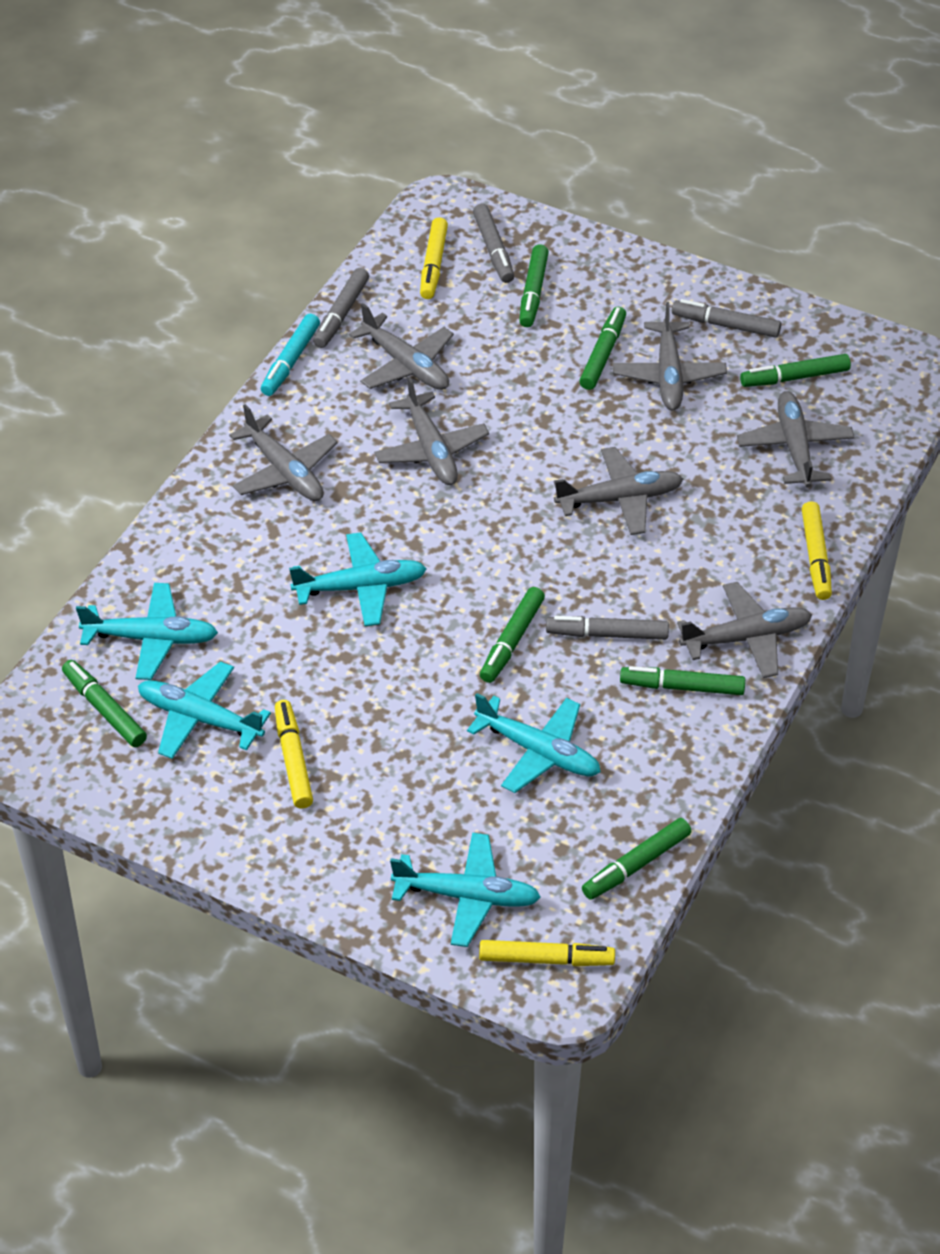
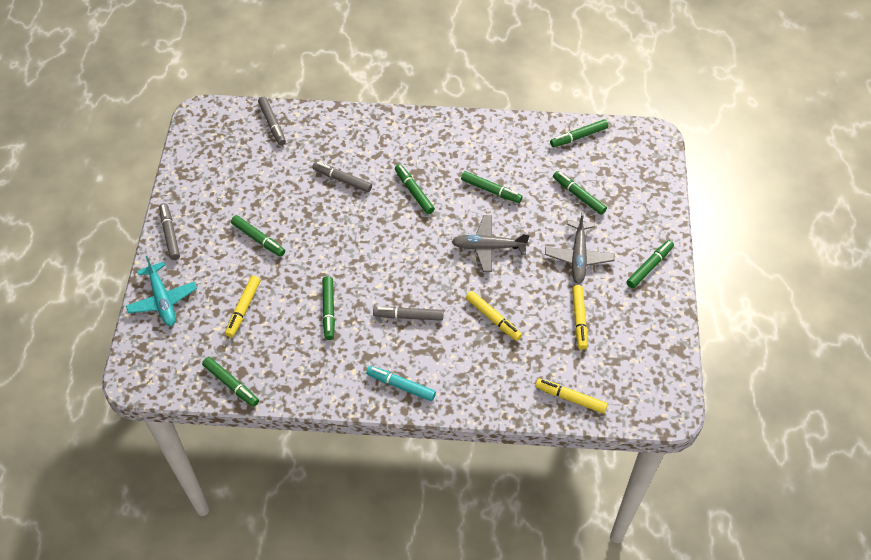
green marker: [62,660,147,747] [480,587,545,683] [519,244,549,327] [579,307,626,390] [582,818,691,900] [620,666,745,695] [740,354,851,387] = 7 -> [202,357,259,407] [231,215,285,257] [322,276,335,340] [395,164,435,214] [461,171,523,203] [550,119,609,147] [553,171,607,215] [627,240,674,288] = 8
grey plane: [229,404,338,501] [349,303,454,390] [374,377,489,485] [554,447,683,535] [613,302,727,410] [677,582,812,678] [737,391,855,488] = 7 -> [451,215,530,272] [545,211,614,284] = 2
turquoise plane: [76,583,218,680] [138,661,271,759] [289,532,427,626] [390,833,541,947] [467,693,601,793] = 5 -> [126,256,197,326] = 1

